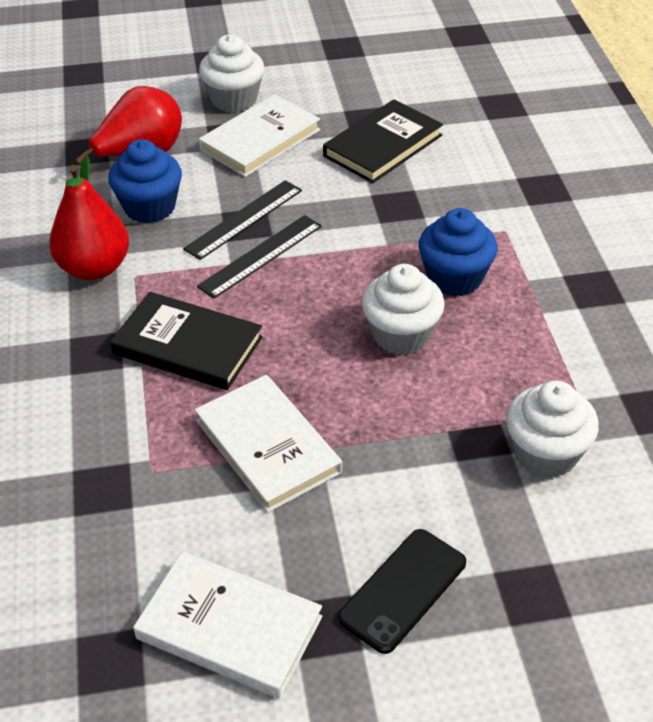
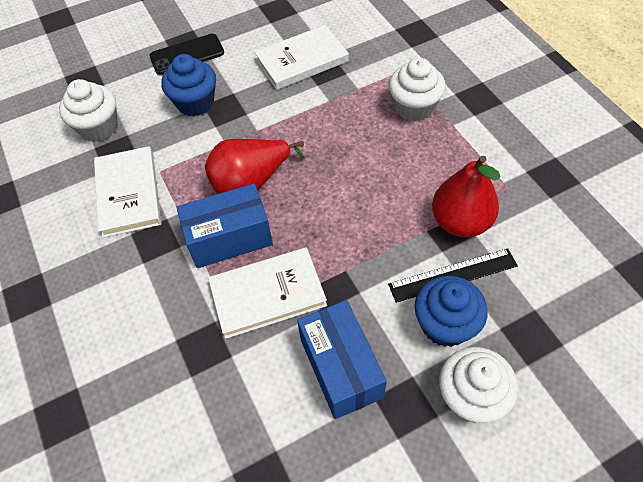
black book: [110,292,263,390] [323,99,443,183] = 2 -> none = 0
black ruler: [183,180,302,260] [197,215,322,299] = 2 -> [388,248,518,303] = 1
blue box: none = 0 -> [176,184,273,268] [297,300,387,419] = 2

